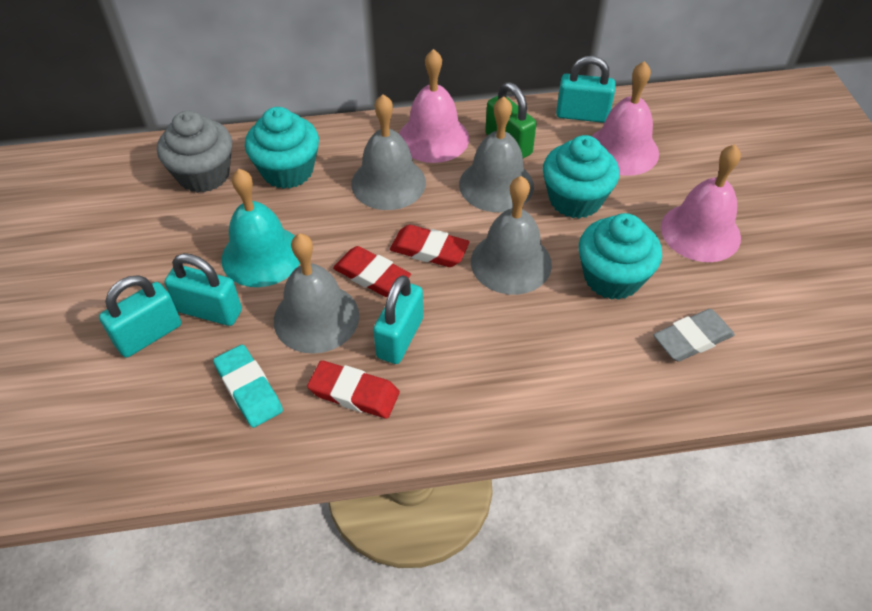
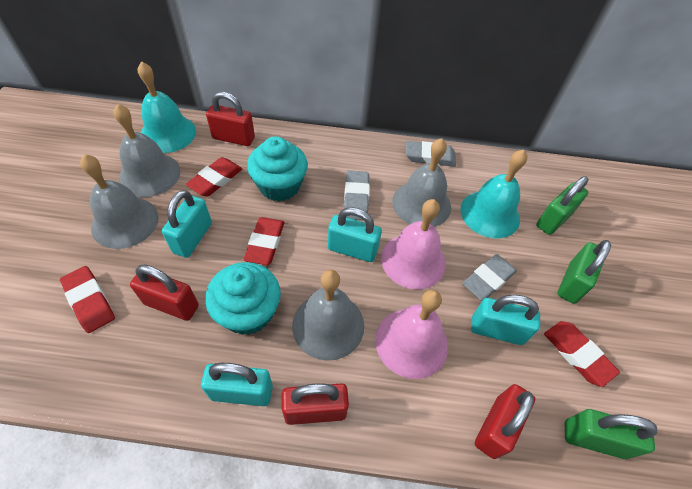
green padlock: [485,82,537,158] = 1 -> [536,176,589,235] [557,240,611,304] [565,409,658,459] = 3
grey cupcake: [157,111,232,193] = 1 -> none = 0
grey eraser: [653,309,735,362] = 1 -> [344,170,370,220] [406,141,456,167] [462,254,517,301] = 3
pink bell: [399,49,469,163] [592,61,659,176] [661,144,741,262] = 3 -> [375,290,448,379] [381,199,446,289] = 2
red eraser: [307,360,400,419] [333,246,411,297] [390,225,469,267] = 3 -> [60,266,115,333] [186,157,242,197] [243,217,284,265] [544,321,620,387] = 4
red padlock: none = 0 -> [130,265,199,321] [206,92,255,146] [282,383,349,425] [475,384,535,459] = 4
turquoise bell: [221,169,300,287] = 1 -> [138,61,196,153] [460,150,527,238] = 2
turquoise cupcake: [245,107,319,189] [543,135,619,219] [579,213,662,300] = 3 -> [205,262,281,335] [247,136,308,201] = 2
turquoise eraser: [213,345,283,428] = 1 -> none = 0

